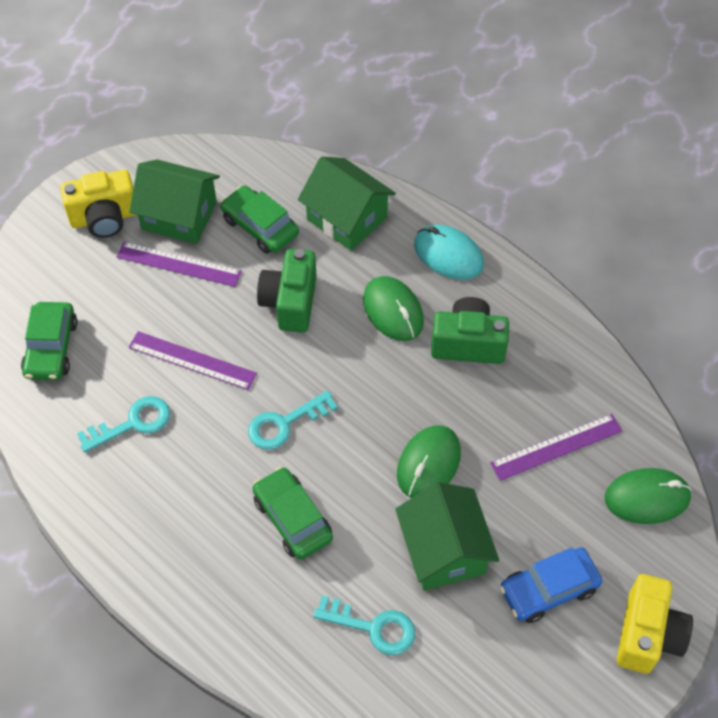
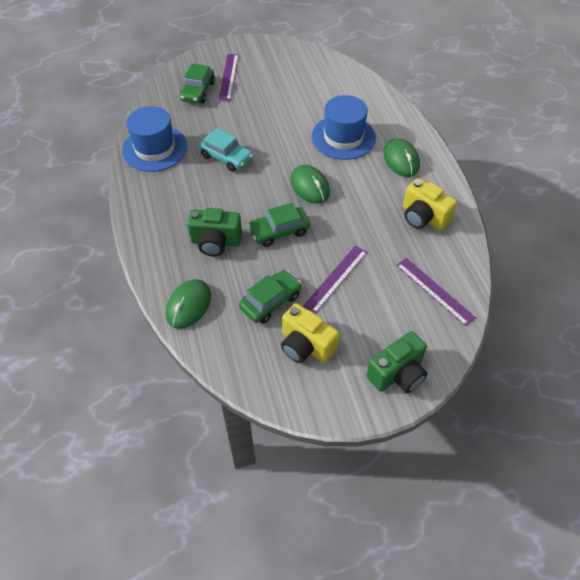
blue car: [500,547,602,623] = 1 -> none = 0
blue hat: none = 0 -> [122,106,187,172] [312,95,376,160] = 2
green house: [129,159,220,244] [298,157,396,251] [395,482,499,591] = 3 -> none = 0
turquoise car: none = 0 -> [199,128,253,172] = 1
turquoise key: [77,396,170,452] [248,390,338,450] [313,595,415,655] = 3 -> none = 0
turquoise mouse: [414,225,484,280] = 1 -> none = 0

